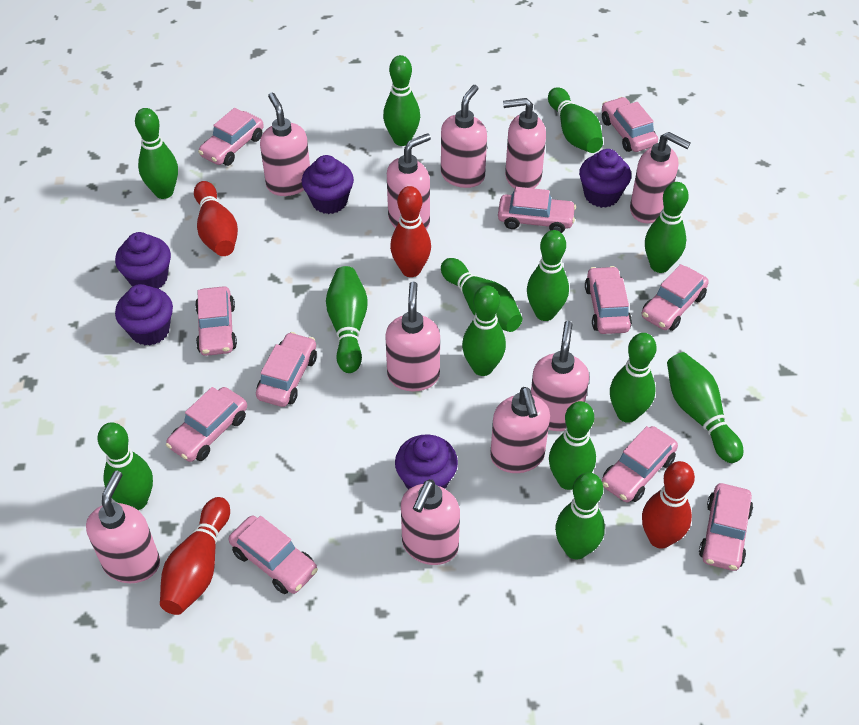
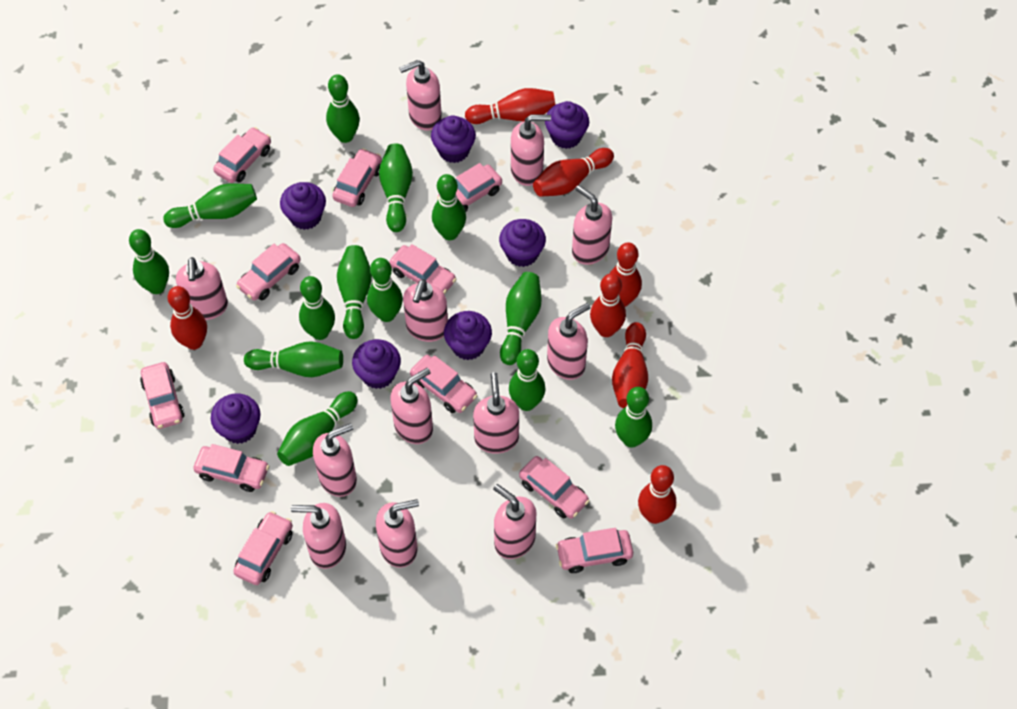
pink soap dispenser: [86,471,160,583] [260,93,310,196] [385,281,440,391] [387,133,431,229] [401,479,460,565] [441,85,487,188] [490,387,550,473] [503,98,546,189] [531,321,589,431] [630,132,691,223] = 10 -> [176,257,228,320] [291,503,346,569] [313,423,357,497] [376,499,419,568] [390,368,433,444] [399,60,442,130] [403,279,448,342] [473,372,519,454] [493,484,536,559] [511,115,551,186] [547,303,591,380] [572,185,612,265] = 12
purple cupcake: [115,232,171,289] [115,284,173,345] [302,155,354,214] [395,435,458,489] [579,149,631,208] = 5 -> [211,393,260,444] [280,182,326,230] [352,339,401,389] [431,115,476,163] [444,311,492,360] [499,219,546,267] [545,101,589,149] = 7
red bowling pin: [160,497,230,615] [194,181,238,256] [390,186,431,277] [642,461,695,549] = 4 -> [167,286,207,350] [465,88,556,124] [533,148,614,197] [590,273,626,337] [609,242,642,307] [612,322,648,408] [638,465,676,524] = 7

